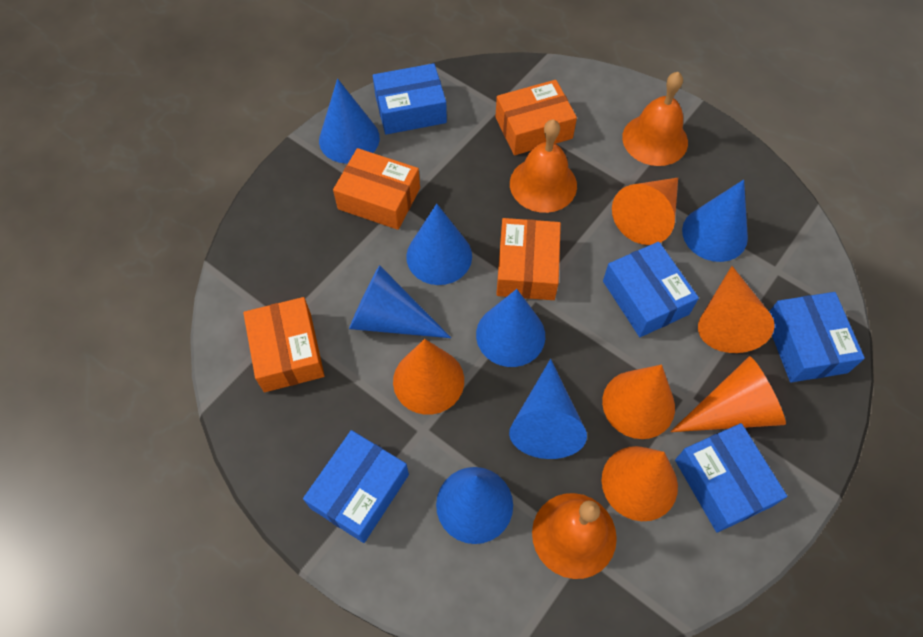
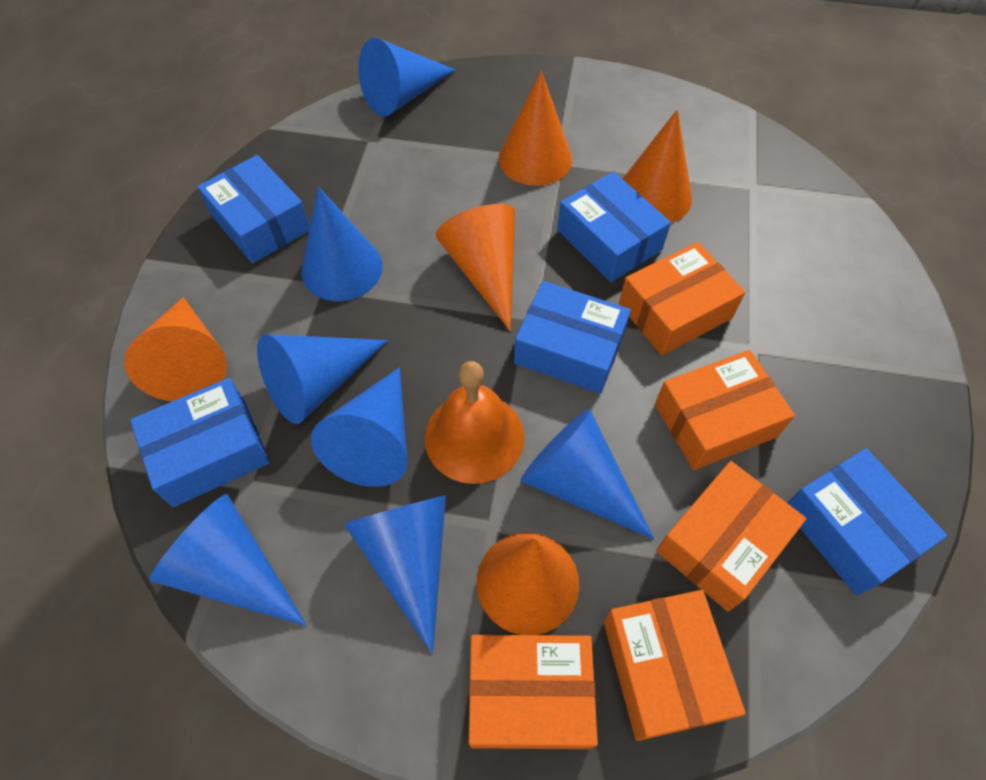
orange bell: [510,120,577,213] [532,493,617,579] [622,72,688,166] = 3 -> [425,361,525,484] = 1
orange box: [243,297,325,392] [333,148,420,230] [496,80,577,155] [496,218,561,300] = 4 -> [469,635,598,749] [603,590,746,741] [619,242,745,356] [655,350,795,470] [656,461,806,612] = 5
orange cone: [393,339,464,415] [602,365,675,439] [602,446,678,521] [612,178,678,245] [670,356,786,432] [698,266,775,353] = 6 -> [124,297,227,401] [436,204,516,331] [477,533,579,635] [499,71,572,186] [622,110,692,223] = 5

